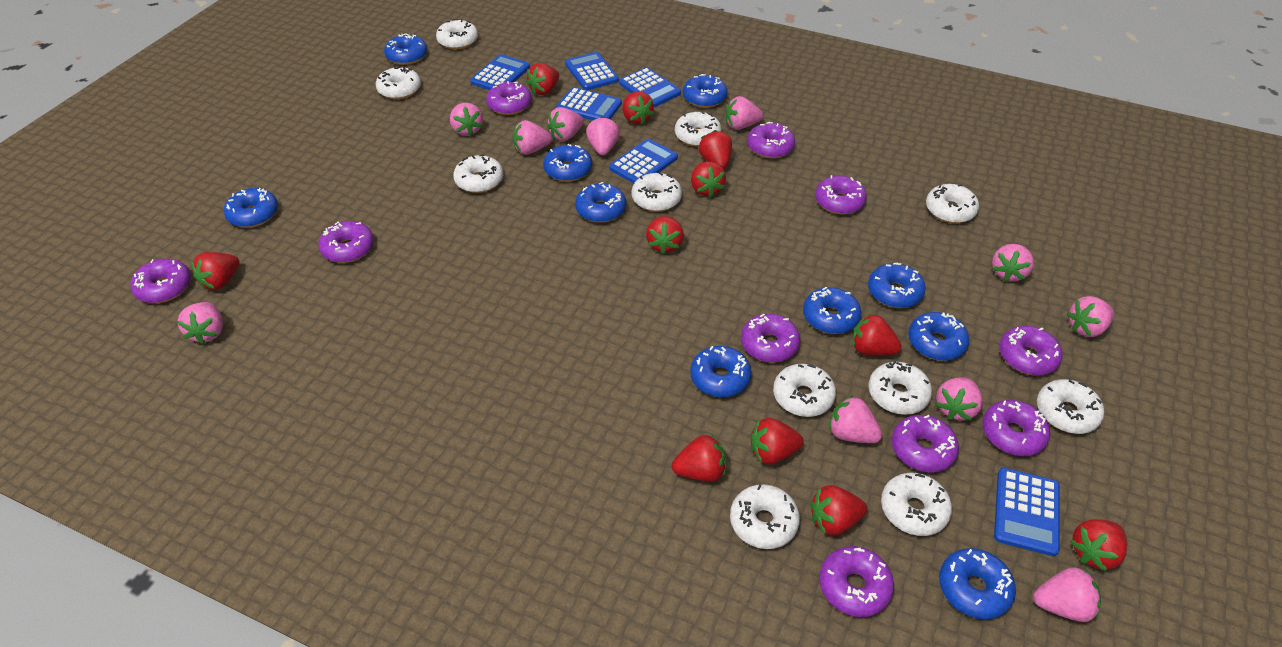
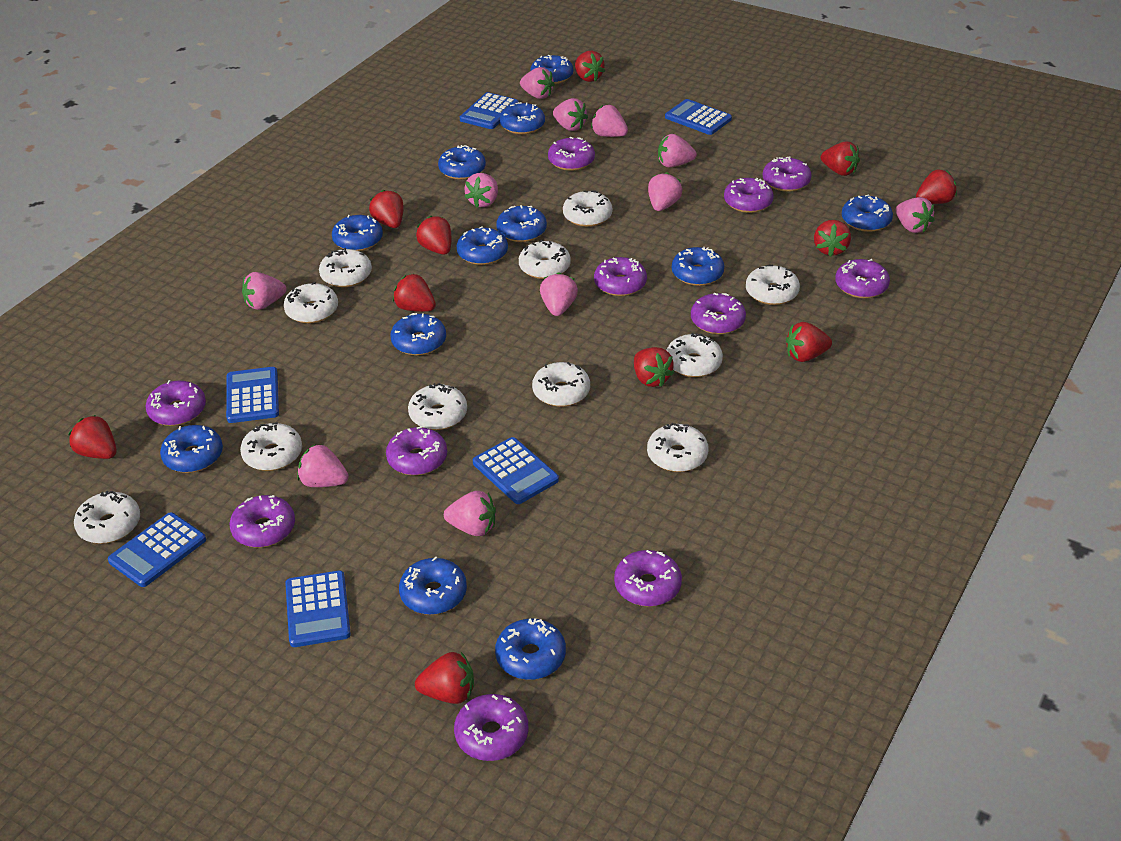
blue donut: [224,188,278,228] [384,33,427,65] [543,144,592,182] [575,182,626,223] [683,74,728,108] [690,346,752,397] [803,287,861,334] [868,262,926,308] [908,312,970,361] [939,548,1016,619] = 10 -> [160,425,223,473] [332,215,383,251] [390,313,446,355] [399,556,467,615] [438,145,486,180] [457,226,508,265] [495,618,566,680] [496,205,547,242] [500,102,545,134] [530,55,573,84] [672,247,724,286] [842,194,893,232] = 12
purple donut: [130,259,191,303] [319,221,374,263] [486,81,531,115] [741,313,800,362] [747,122,795,158] [815,175,867,214] [819,546,894,617] [891,415,959,473] [982,400,1050,456] [999,326,1063,375] = 10 -> [145,380,206,426] [230,495,295,547] [386,426,447,475] [454,694,528,761] [548,137,595,171] [594,257,647,296] [614,550,682,607] [691,293,746,334] [724,178,774,213] [763,157,811,192] [835,259,890,298] = 11

